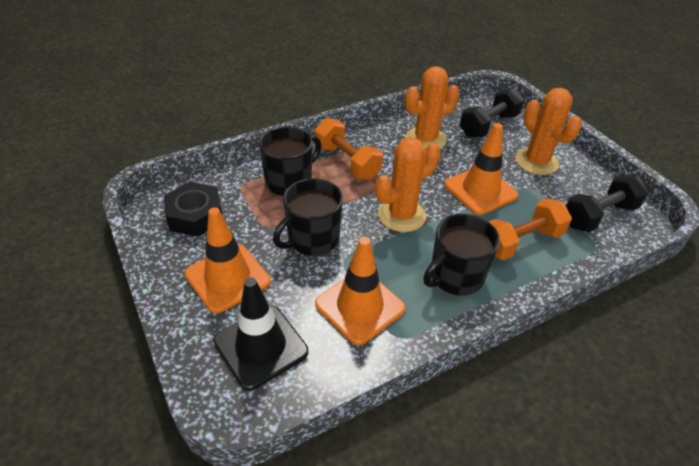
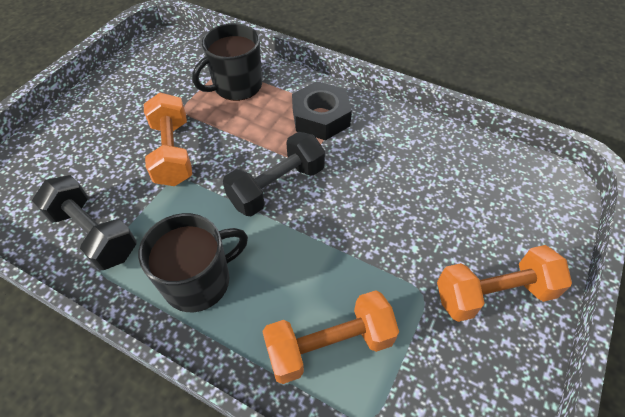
black mug: [259,126,321,196] [273,178,343,256] [423,214,500,295] = 3 -> [138,213,248,312] [192,23,262,101] = 2
black traffic cone: [213,277,308,391] = 1 -> none = 0
orange cactus: [376,138,440,232] [405,66,459,149] [515,88,582,175] = 3 -> none = 0
orange dumbbell: [315,118,383,180] [489,199,572,260] = 2 -> [144,93,192,186] [262,290,399,384] [437,245,572,322] = 3
orange traffic cone: [185,207,271,313] [315,237,405,345] [445,123,518,215] = 3 -> none = 0

